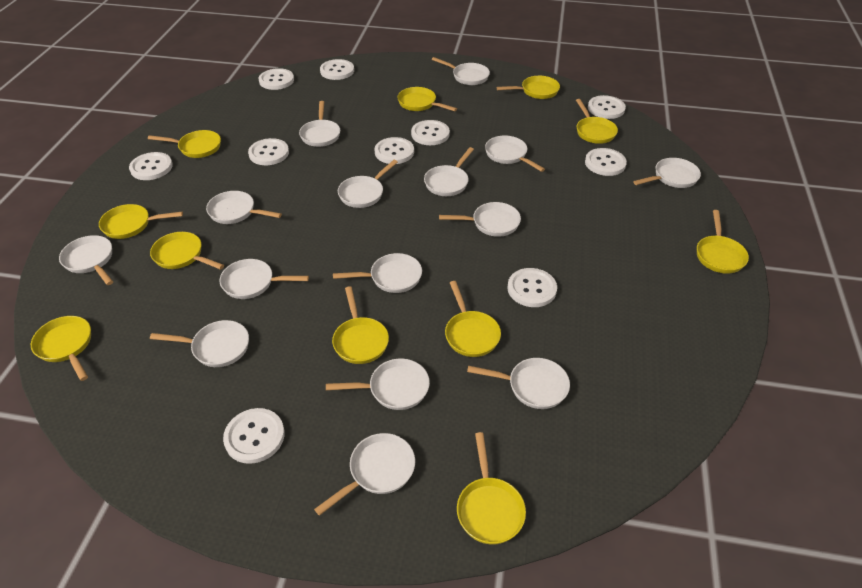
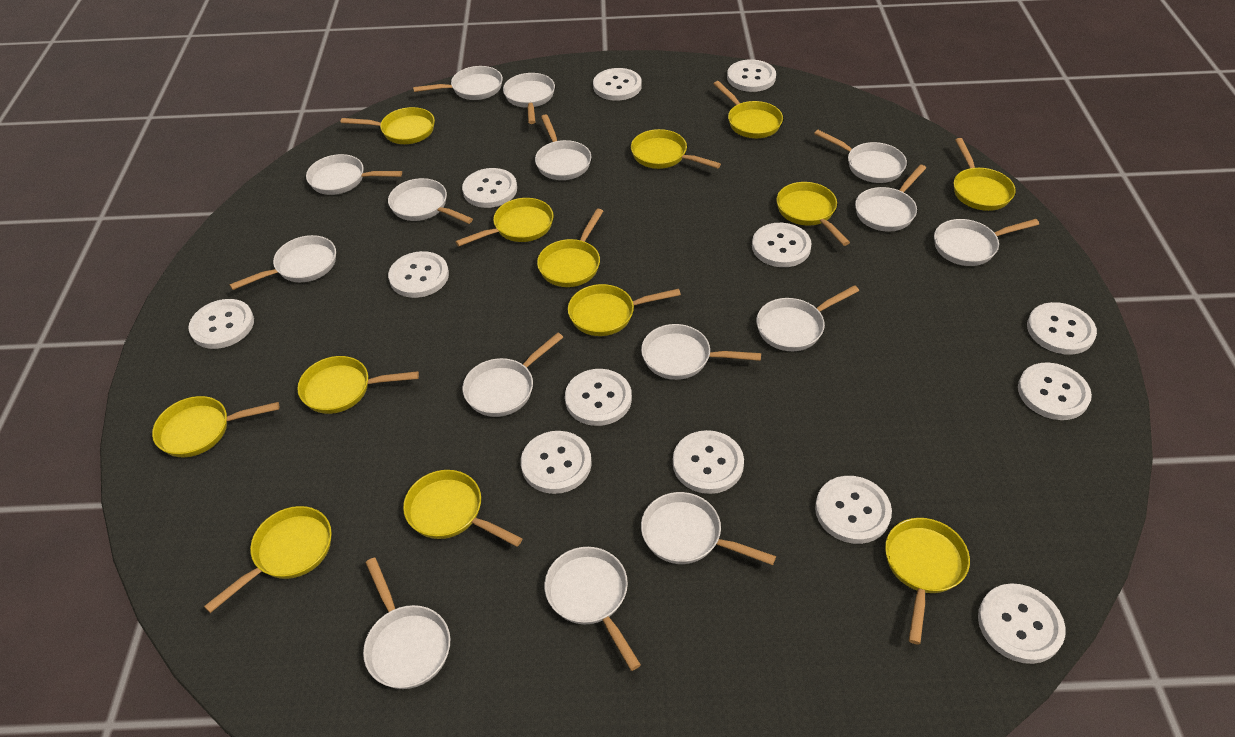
white button: [129,152,173,180] [223,408,285,464] [248,138,289,165] [259,68,294,90] [320,59,354,80] [375,137,414,164] [411,120,450,145] [507,268,557,307] [585,148,627,176] [588,95,626,119] = 10 -> [188,299,254,349] [388,251,449,298] [462,168,517,208] [521,431,592,494] [565,369,632,426] [593,68,642,101] [673,430,744,494] [727,59,776,92] [752,223,812,267] [815,476,892,544] [978,583,1066,664] [1018,362,1092,420] [1027,302,1097,355] = 13
yellow pan: [31,316,91,381] [99,204,183,239] [148,130,221,158] [150,232,224,270] [332,286,389,364] [398,87,457,111] [445,281,501,357] [457,432,526,545] [496,76,560,99] [576,99,618,144] [697,210,749,274] = 11 -> [152,396,279,457] [204,506,332,613] [297,356,419,414] [341,107,435,144] [403,470,523,547] [455,198,554,246] [537,209,603,287] [568,284,681,336] [631,129,721,169] [713,81,783,138] [776,182,850,246] [885,518,970,645] [954,138,1016,211] = 13

